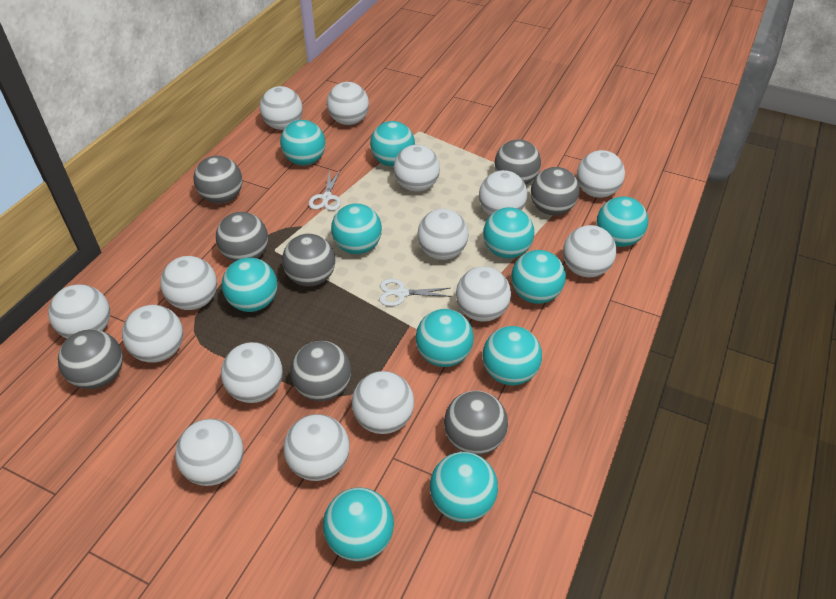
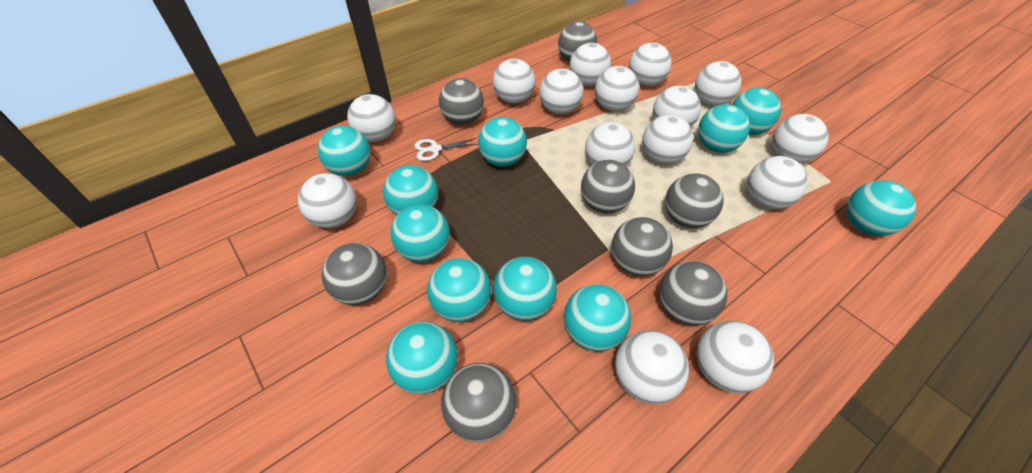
white scissors: [308,170,341,211] [379,279,452,306] = 2 -> [414,138,478,161] = 1

